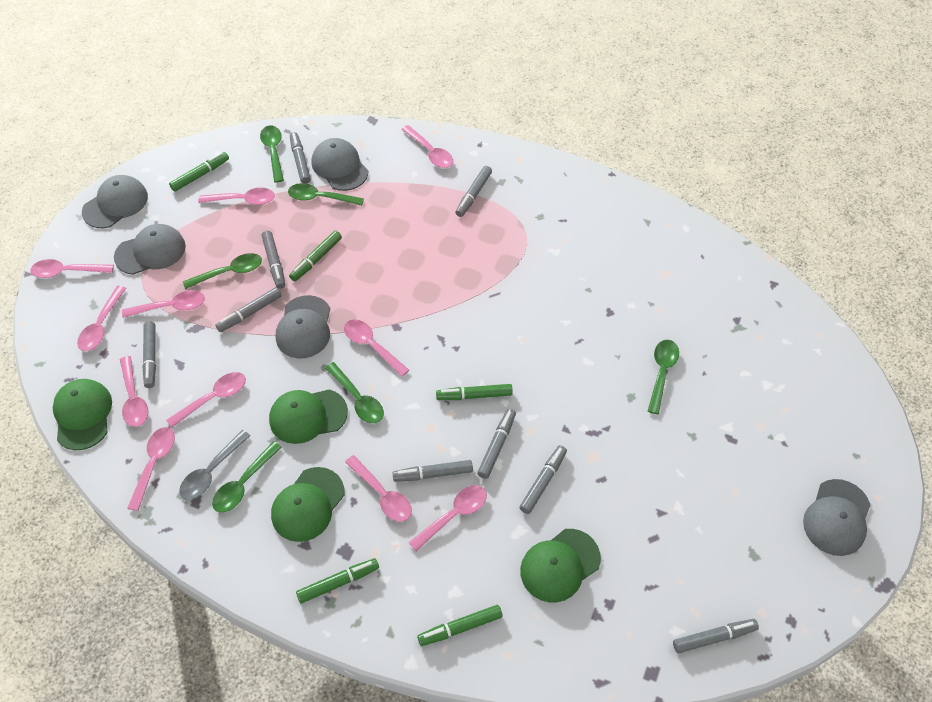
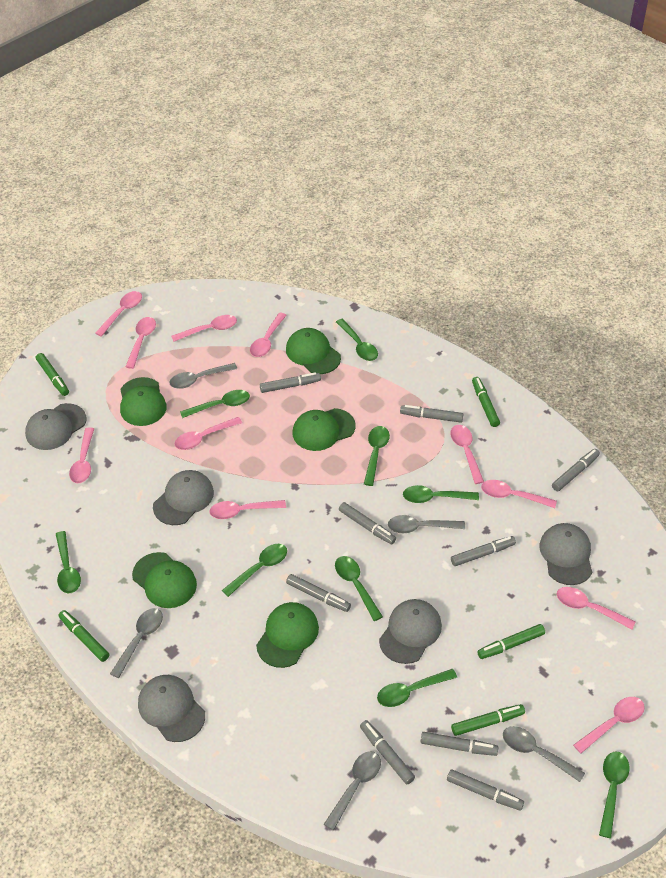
green cap: [53,379,112,450] [269,389,348,444] [271,467,345,542] [520,529,601,602] = 4 -> [120,377,166,426] [132,552,197,608] [256,602,319,668] [286,328,341,374] [293,408,356,451] = 5
green spoon: [183,253,262,289] [212,441,282,512] [260,126,284,183] [288,183,364,206] [325,362,384,423] [648,340,679,414] = 6 -> [56,531,81,593] [180,390,250,418] [222,544,287,597] [335,556,383,621] [336,319,378,361] [364,426,390,486] [377,669,457,707] [403,485,479,503] [599,752,629,838] = 9
grey spoon: [179,430,250,500] = 1 -> [110,608,163,678] [169,363,237,389] [324,751,381,830] [388,515,465,533] [503,726,585,782] = 5

